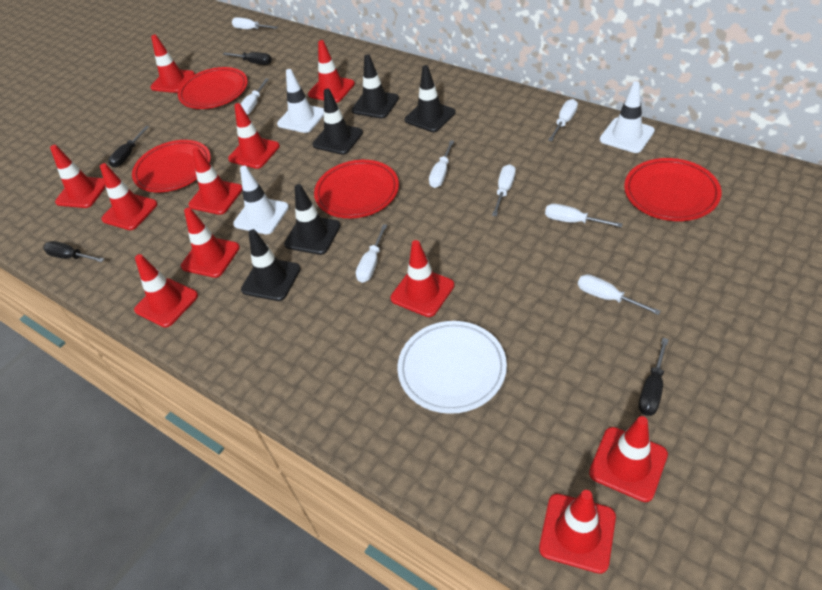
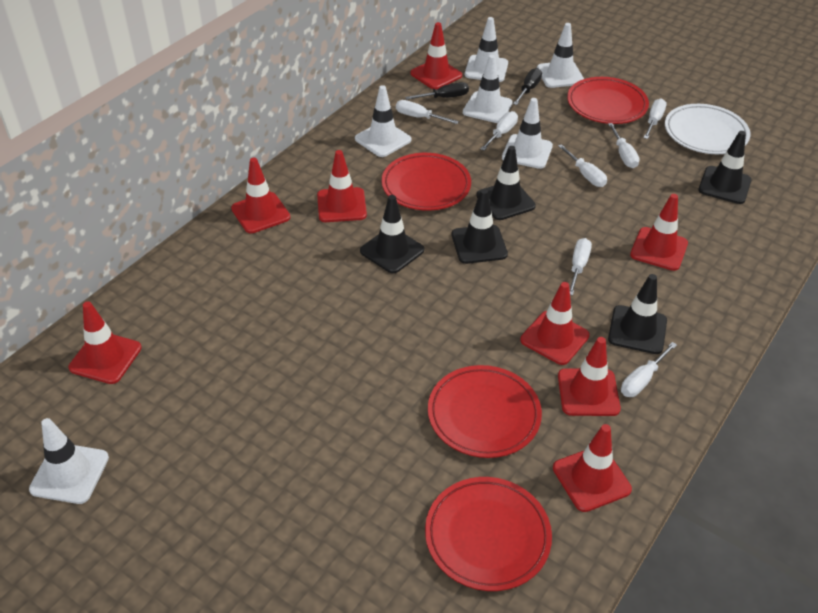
black screwdriver: [43,241,104,262] [108,126,149,167] [223,52,272,65] [638,338,669,416] = 4 -> [405,82,469,100] [513,68,542,105] = 2
red traffic cone: [50,145,105,208] [100,163,158,230] [134,254,198,327] [150,35,195,93] [181,208,240,278] [189,148,242,215] [228,103,280,169] [308,40,355,103] [390,240,454,317] [539,490,616,574] [589,416,668,502] = 11 -> [68,301,142,384] [231,157,290,233] [317,150,367,222] [410,22,462,89] [520,282,590,365] [553,424,632,512] [558,337,621,416] [630,194,688,271] = 8
white screwdriver: [232,17,278,29] [241,78,269,115] [356,224,387,283] [429,140,454,188] [492,164,516,216] [545,204,623,227] [548,99,578,141] [578,274,661,315] = 8 -> [396,100,459,124] [481,111,518,150] [558,144,607,187] [570,238,592,295] [608,123,640,168] [621,342,677,397] [644,98,667,139] = 7
white traffic cone: [233,166,289,234] [277,69,324,133] [600,81,655,153] = 3 -> [29,418,109,504] [355,85,411,157] [463,55,513,123] [465,17,508,82] [502,98,553,169] [537,23,584,88] = 6

